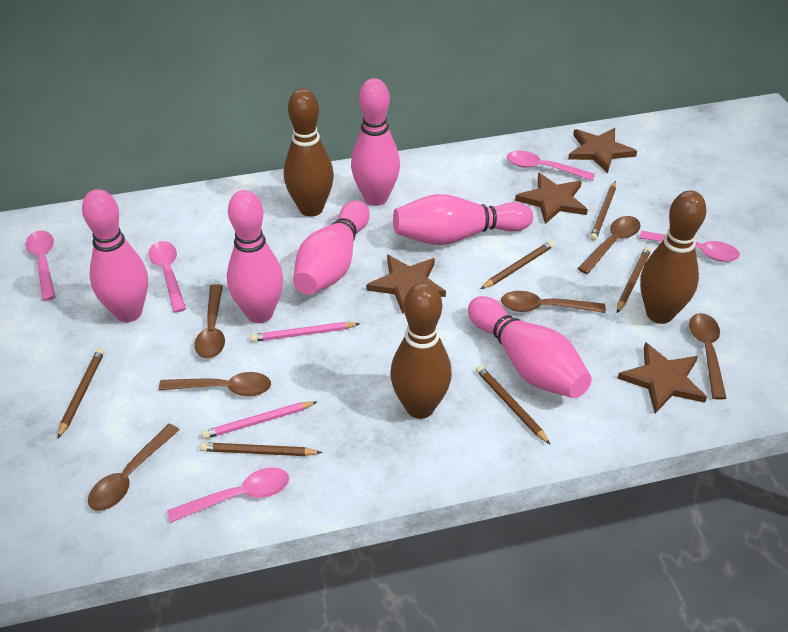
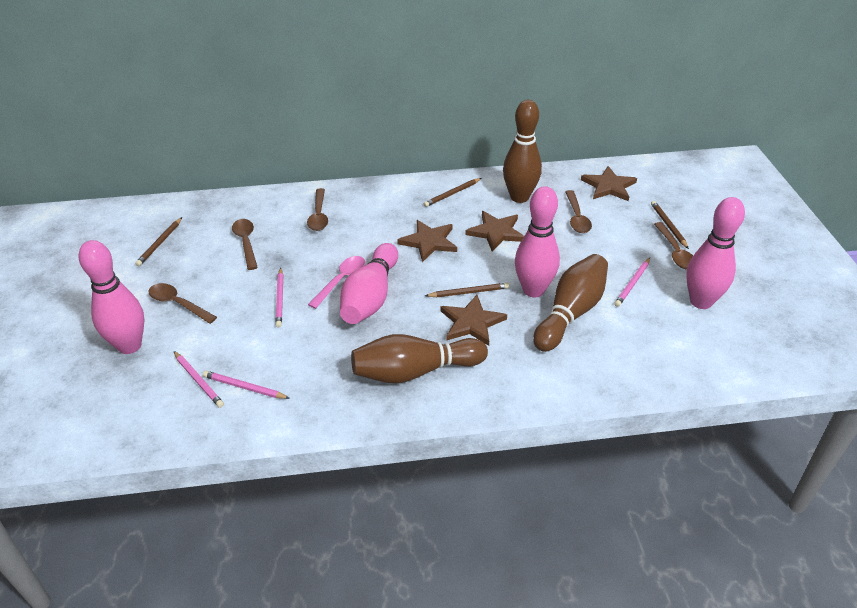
brown pencil: [58,348,104,438] [200,442,322,456] [476,365,551,445] [481,241,554,289] [590,181,616,241] [617,246,651,313] = 6 -> [135,217,182,266] [424,178,481,207] [425,283,509,297] [651,201,689,249] = 4
brown spoon: [88,424,179,511] [159,372,271,396] [195,284,225,358] [501,291,606,313] [577,216,641,274] [689,313,727,400] = 6 -> [148,283,217,324] [232,219,258,270] [307,188,328,231] [565,190,592,233] [654,222,693,269] = 5
pink bowling pin: [82,189,148,322] [227,190,283,323] [293,200,370,295] [351,78,400,206] [393,194,533,245] [468,296,592,398] = 6 -> [79,240,144,354] [340,243,398,324] [515,186,560,297] [686,197,745,309] = 4
pink pencil: [202,401,317,439] [251,322,360,342] = 2 -> [174,351,224,408] [203,371,290,399] [275,268,283,327] [614,258,650,307] = 4
pink spoon: [26,230,55,301] [149,241,186,313] [167,468,289,523] [507,150,595,181] [639,231,740,262] = 5 -> [308,256,365,309] = 1

